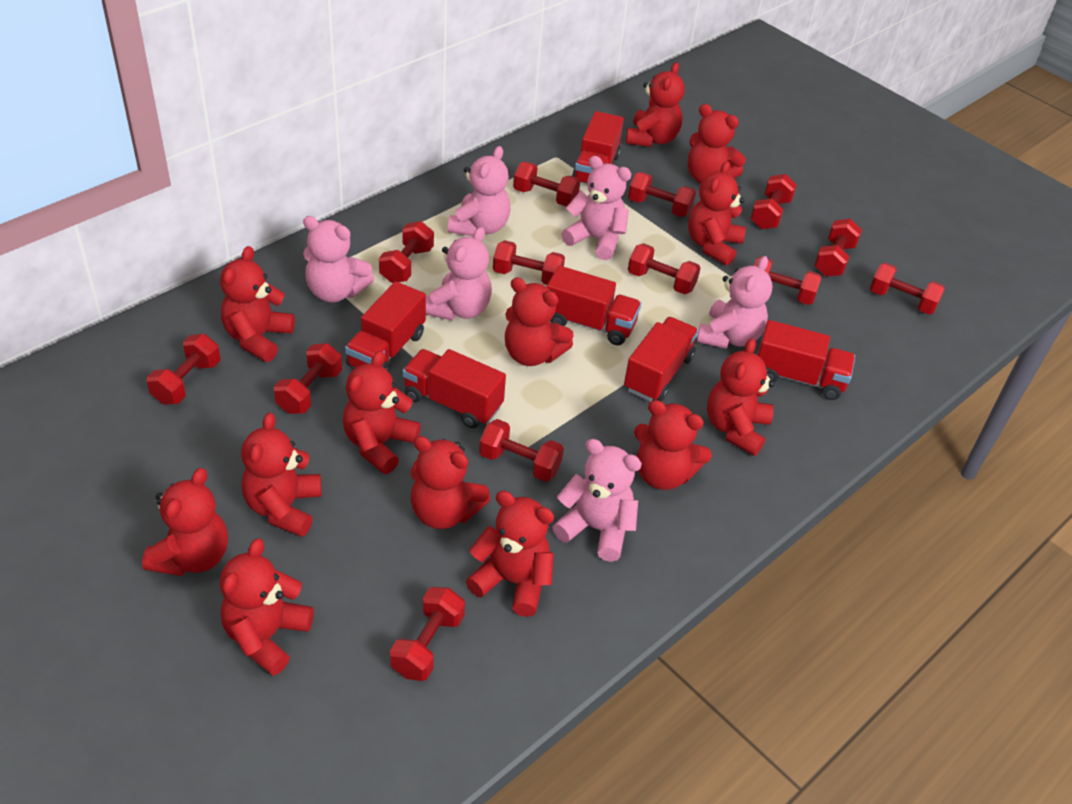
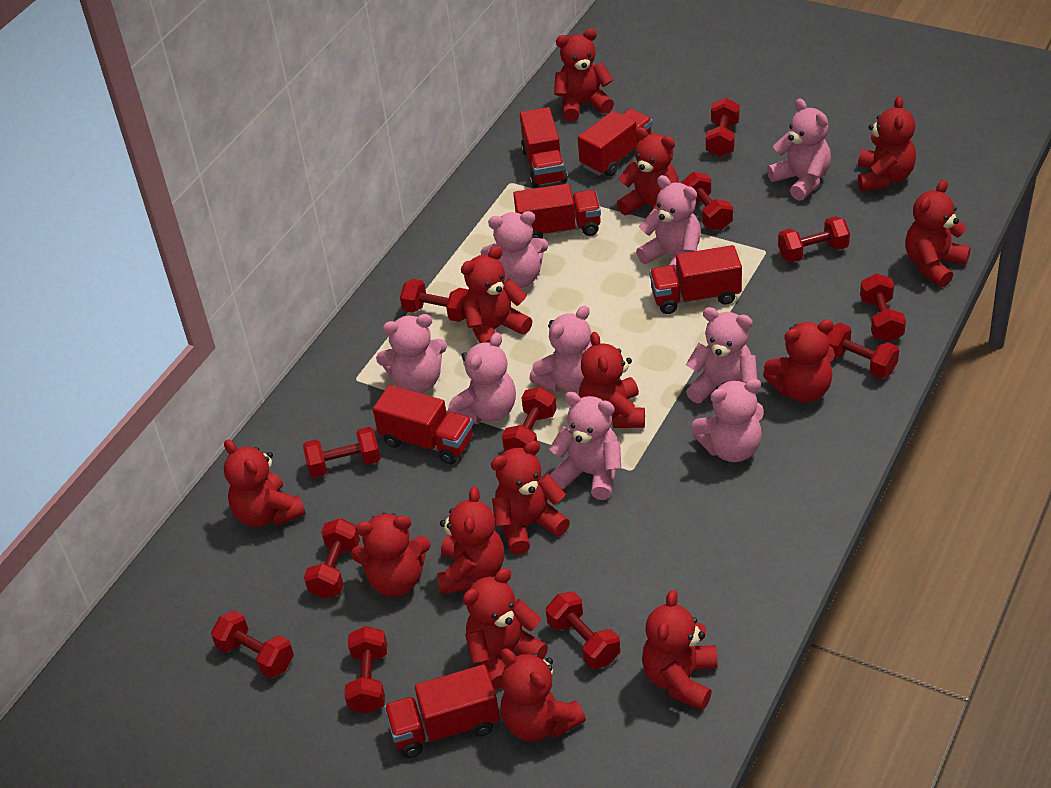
pink teddy bear: [303,216,374,302] [426,227,492,321] [448,146,510,236] [552,439,642,562] [561,156,631,260] [697,256,772,349] = 6 -> [376,314,447,393] [448,332,516,424] [481,211,548,288] [530,306,592,392] [549,392,621,500] [636,175,701,270] [686,307,757,403] [692,379,764,462] [767,99,831,201] = 9
red dumbbell: [147,334,221,405] [274,343,342,414] [379,221,434,283] [390,587,465,681] [479,419,564,482] [493,240,565,285] [513,162,580,207] [628,172,696,217] [628,243,701,294] [750,174,797,229] [754,256,822,305] [814,219,862,277] [870,263,945,315] = 13 -> [211,610,294,678] [303,427,381,478] [304,518,360,599] [344,626,387,714] [400,279,468,322] [502,387,557,451] [546,592,620,669] [681,172,733,230] [706,98,739,157] [778,216,850,262] [828,323,899,379] [860,273,906,342] = 12
red teddy bear: [142,468,228,576] [220,246,295,362] [220,539,314,676] [241,413,322,537] [343,351,421,474] [410,436,491,529] [466,491,554,617] [505,277,574,366] [626,62,685,147] [634,400,712,490] [688,104,746,183] [688,161,746,266] [707,338,775,456] = 13 -> [224,439,306,527] [351,513,431,597] [437,486,504,595] [461,246,532,343] [462,568,548,689] [491,441,570,555] [501,649,586,741] [554,29,614,122] [579,332,645,428] [617,127,678,215] [642,590,718,710] [763,319,835,403] [858,96,916,191] [905,180,971,287] = 14

